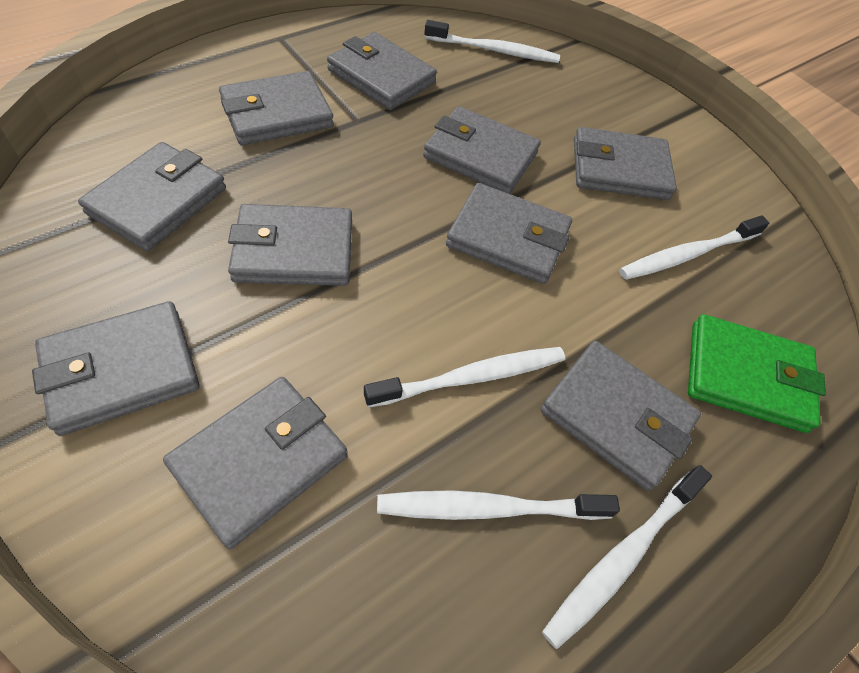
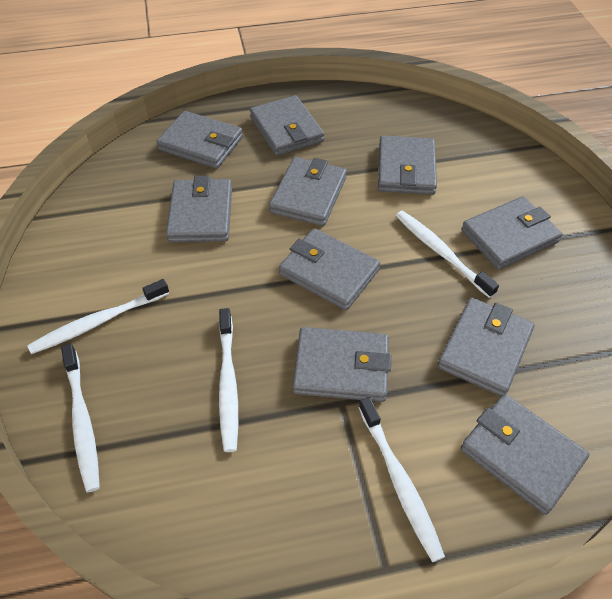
green wallet: [688,314,826,433] = 1 -> none = 0

